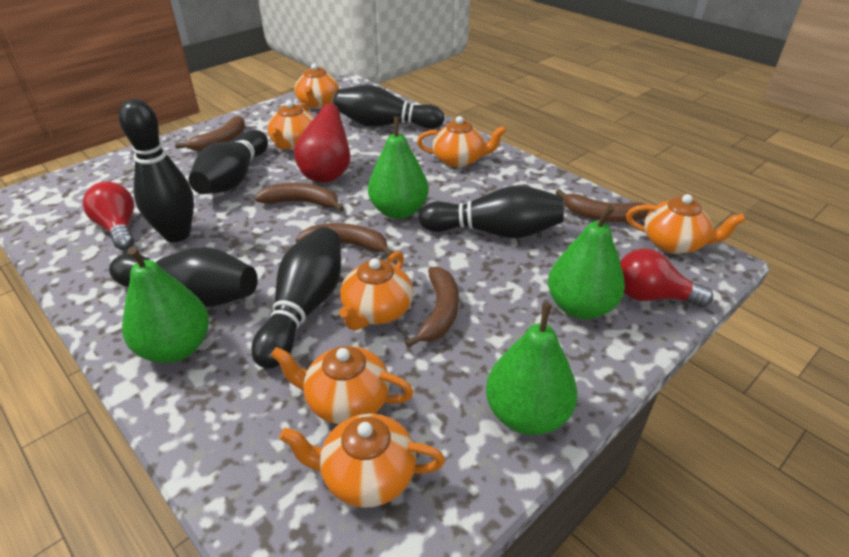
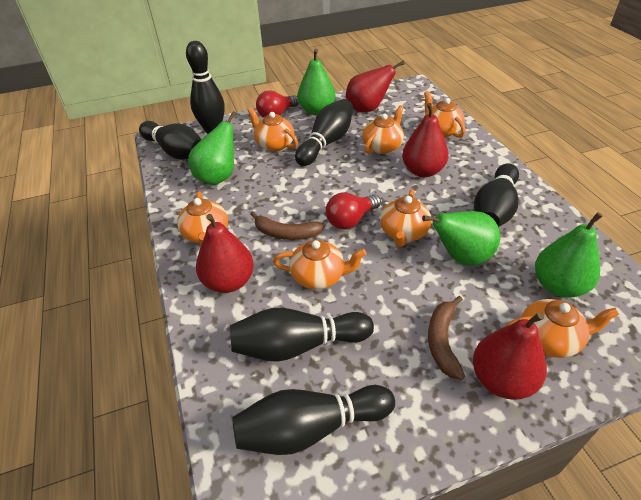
brown banana: [175,116,245,151] [255,183,344,212] [296,223,394,256] [405,267,459,348] [556,189,649,222] = 5 -> [250,211,325,240] [428,296,465,380] = 2
red pear: [294,92,350,183] = 1 -> [196,214,254,293] [346,61,405,112] [402,103,449,177] [473,312,547,400] = 4

